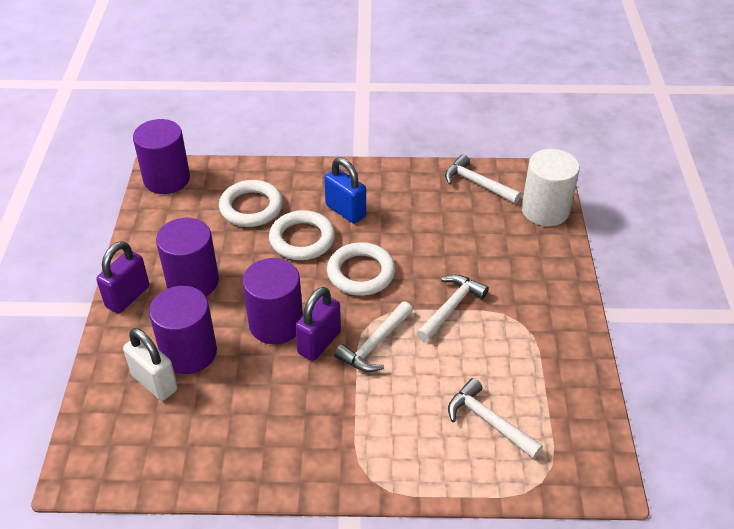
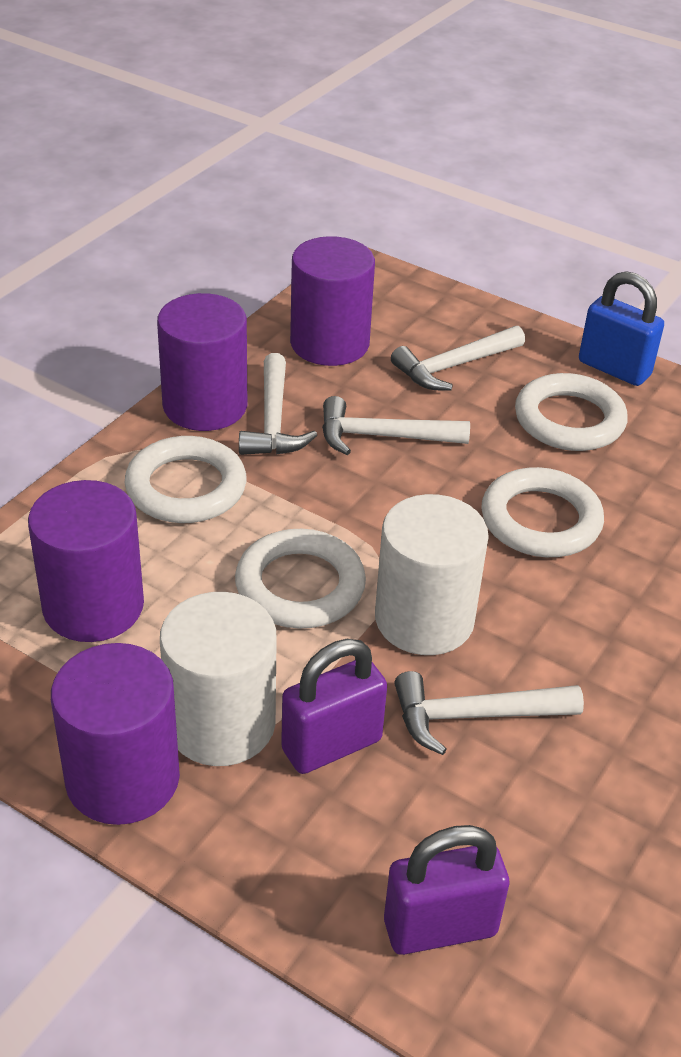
white cylinder: [522,149,580,226] = 1 -> [160,592,277,766] [375,494,489,655] = 2
white padlock: [123,328,178,401] = 1 -> none = 0
white ring: [219,180,283,227] [269,210,335,260] [327,242,395,296] = 3 -> [125,436,247,523] [235,529,366,628] [481,467,604,557] [515,373,628,451] = 4

